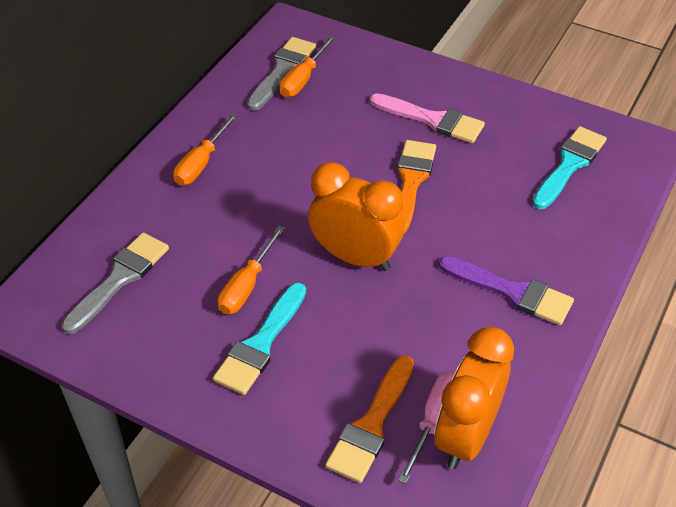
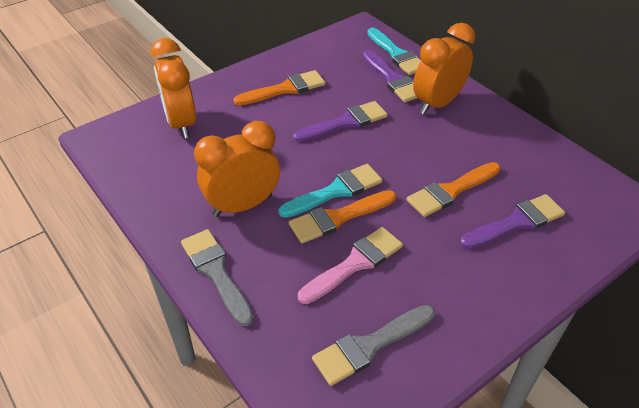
orange brush: [325,355,414,483] [397,140,436,233] = 2 -> [233,70,325,105] [289,190,396,243] [406,162,500,217] = 3
orange clock: [308,162,404,271] [435,327,514,469] = 2 -> [150,38,196,139] [194,121,280,217] [413,23,475,115] = 3
orange screwdriver: [173,113,238,185] [218,226,285,314] [280,36,335,97] = 3 -> none = 0
pink screwdriver: [398,371,455,484] = 1 -> none = 0
purple brush: [439,256,574,325] = 1 -> [293,101,388,142] [363,50,417,102] [460,194,565,249] = 3

